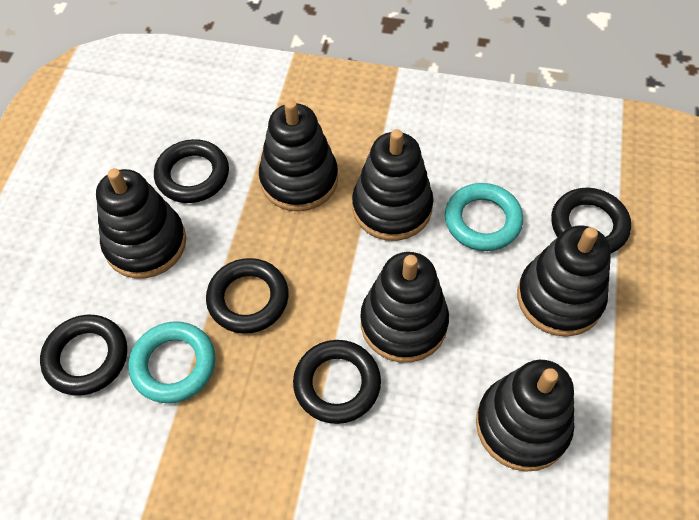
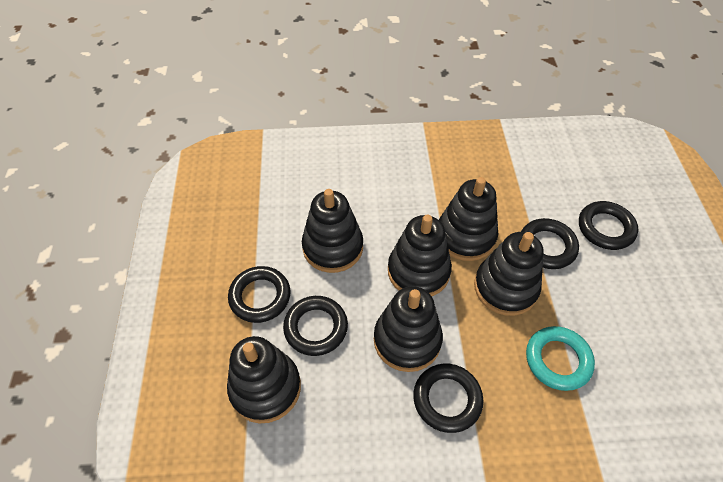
turquoise ring: [129,321,216,403] [445,183,523,251] = 2 -> [526,326,595,391] = 1

